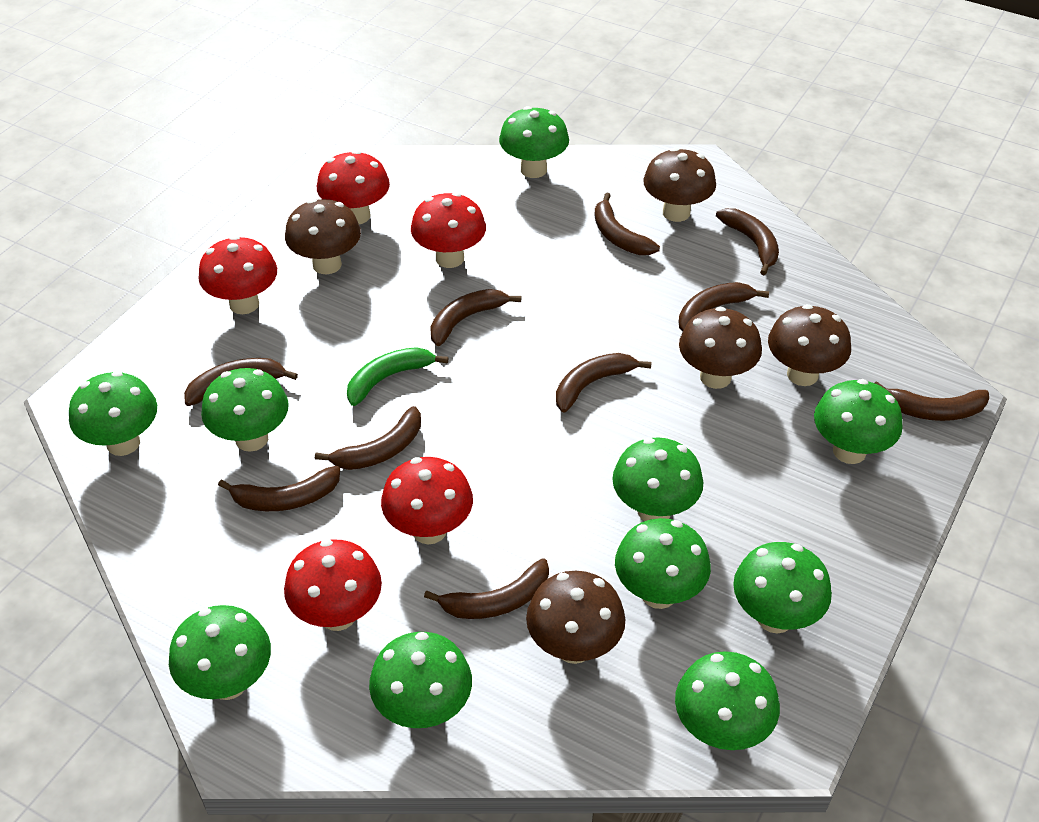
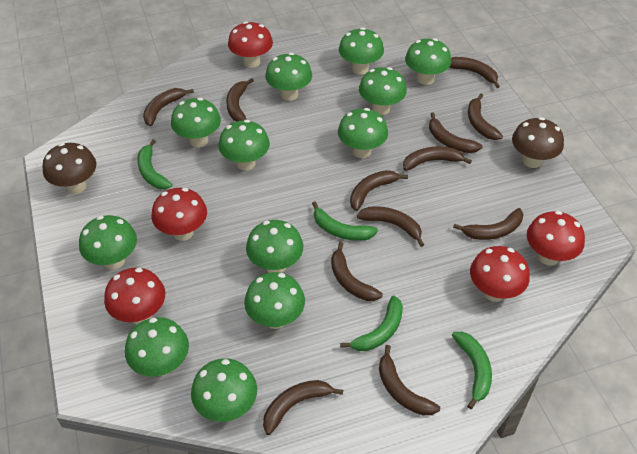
brown banana: [184,358,298,406] [218,466,340,511] [315,406,421,470] [424,558,549,619] [430,289,521,346] [556,353,652,413] [595,192,660,255] [679,282,769,332] [716,208,779,276] [875,381,989,421] = 10 -> [143,88,194,126] [226,78,254,121] [263,380,343,435] [331,242,383,301] [350,170,408,211] [357,206,424,247] [379,345,440,415] [403,147,472,171] [429,112,482,153] [449,57,500,88] [453,208,523,240] [468,94,503,140] = 12
brown mushroom: [285,199,361,275] [526,571,625,664] [643,148,716,222] [679,307,762,389] [768,304,851,386] = 5 -> [43,143,96,194] [512,117,564,168] = 2
green banana: [347,347,448,406] = 1 -> [137,140,172,189] [312,202,378,241] [340,296,403,351] [452,332,492,409] = 4
green mushroom: [69,371,157,456] [169,605,271,700] [201,368,289,452] [369,632,472,728] [499,106,569,178] [612,437,703,521] [615,518,711,609] [675,651,780,750] [733,542,832,634] [814,379,903,464] = 10 -> [79,215,137,270] [125,317,189,377] [171,98,221,147] [191,358,257,422] [218,120,270,171] [244,272,305,329] [246,220,303,273] [265,53,312,101] [338,108,388,158] [339,28,384,75] [359,67,407,115] [405,38,451,85] = 12

